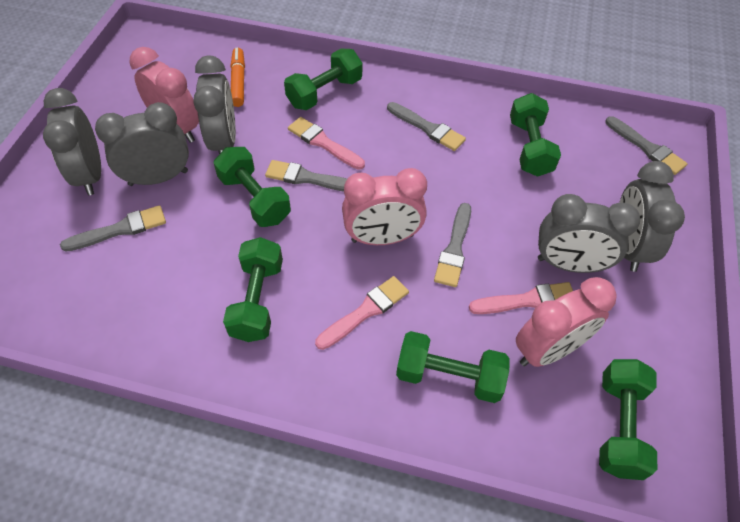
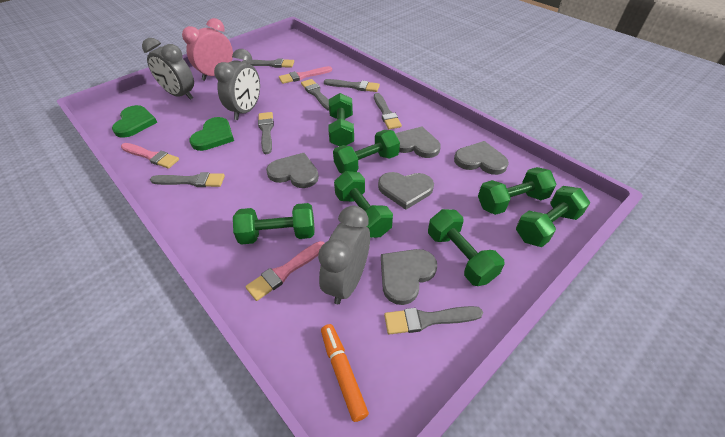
green dumbbell: [214,147,291,227] [223,237,283,342] [284,49,362,110] [396,331,509,403] [510,93,561,177] [599,359,657,480] = 6 -> [233,203,315,245] [328,93,354,146] [333,130,400,174] [334,171,393,238] [428,209,505,286] [478,167,557,215] [516,186,590,247] = 7
green heart: none = 0 -> [112,105,157,138] [190,117,234,151] = 2
grey brush: [60,205,166,252] [265,160,347,192] [387,102,466,151] [434,203,471,287] [605,116,688,175] = 5 -> [150,172,225,187] [242,58,294,68] [258,112,274,154] [301,79,329,111] [324,79,380,92] [374,93,402,129] [384,306,483,335] = 7
grey clock: [43,88,101,195] [95,102,189,186] [193,55,236,154] [538,194,640,273] [619,161,685,272] = 5 -> [142,38,194,100] [214,49,260,120] [318,206,370,304] = 3
grey heart: none = 0 -> [266,153,319,188] [378,172,434,210] [381,249,437,305] [396,127,441,158] [454,141,509,175] = 5
pink clock: [130,47,199,143] [342,168,427,245] [516,277,617,367] = 3 -> [182,18,233,81] = 1

